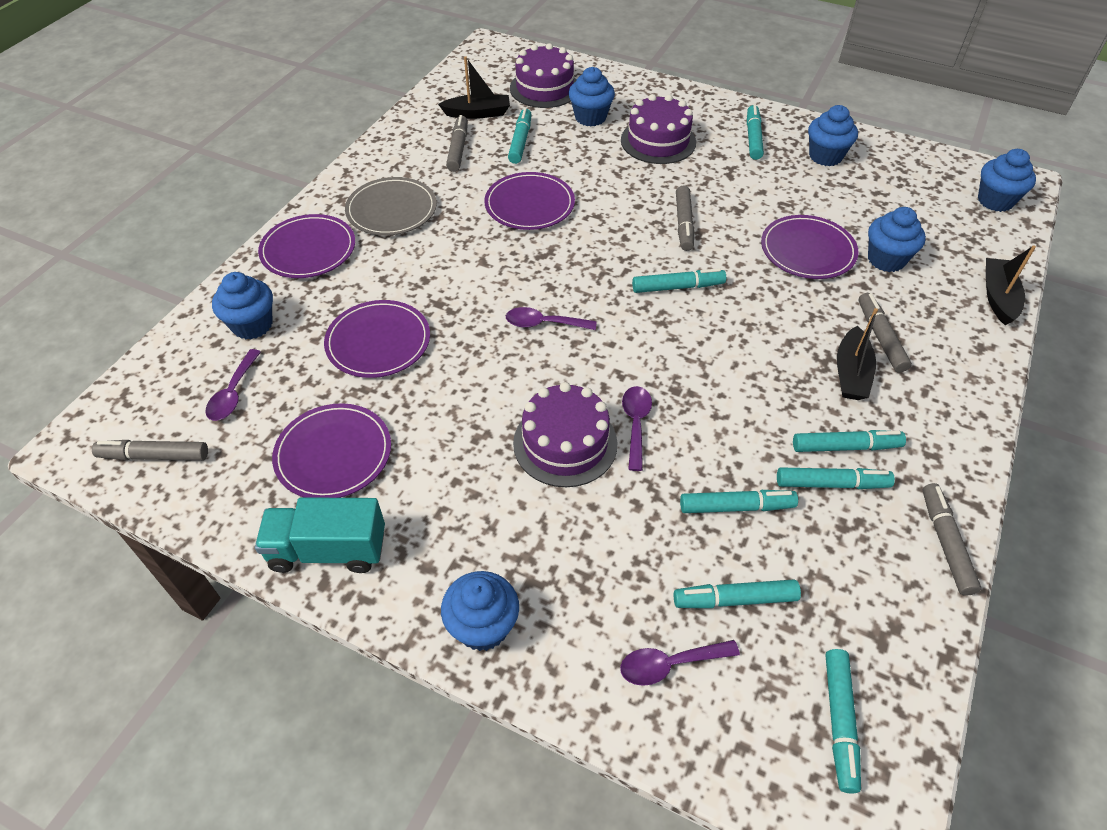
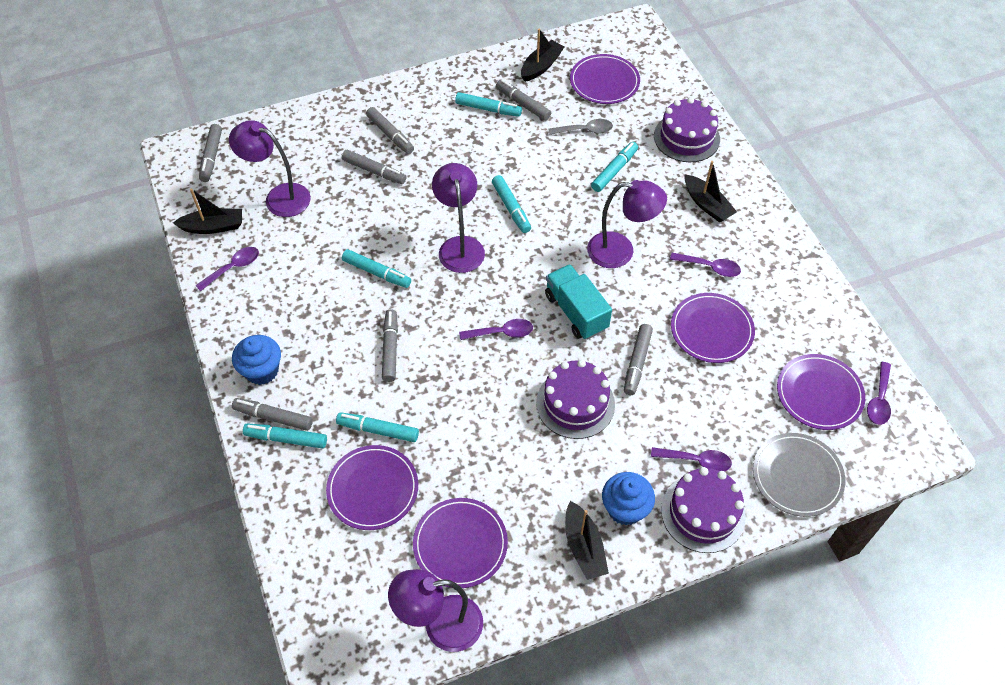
black boat: [438,56,510,119] [837,308,878,400] [986,245,1036,326] = 3 -> [173,189,242,234] [521,28,565,82] [565,501,609,580] [685,161,737,222] = 4
blue cupcake: [212,272,273,339] [441,571,519,651] [568,67,615,126] [808,105,858,166] [868,207,926,272] [978,149,1036,212] = 6 -> [232,335,281,385] [602,472,655,526] = 2
grey marker: [92,440,208,461] [446,115,468,172] [676,185,694,251] [859,293,912,373] [923,483,982,596] = 5 -> [199,124,222,182] [232,398,313,431] [342,150,407,184] [366,107,414,154] [382,309,398,382] [496,79,551,121] [624,324,653,395] = 7
grey spoon: none = 0 -> [549,119,613,135] = 1
purple lamp: none = 0 -> [229,120,311,217] [388,569,483,652] [432,163,485,273] [587,180,667,268] = 4
purple spoon: [205,349,261,421] [506,307,597,330] [620,640,740,686] [622,386,652,471] = 4 -> [195,247,259,291] [459,319,533,340] [651,447,732,472] [670,253,741,277] [867,362,891,425] = 5
turquoise marker: [508,108,532,164] [632,268,726,293] [674,579,801,608] [680,490,798,513] [747,104,764,160] [777,467,895,489] [793,430,906,452] [825,649,861,793] = 8 -> [243,423,327,449] [336,412,419,442] [342,249,411,288] [455,92,522,117] [492,175,531,233] [591,142,638,192] = 6

